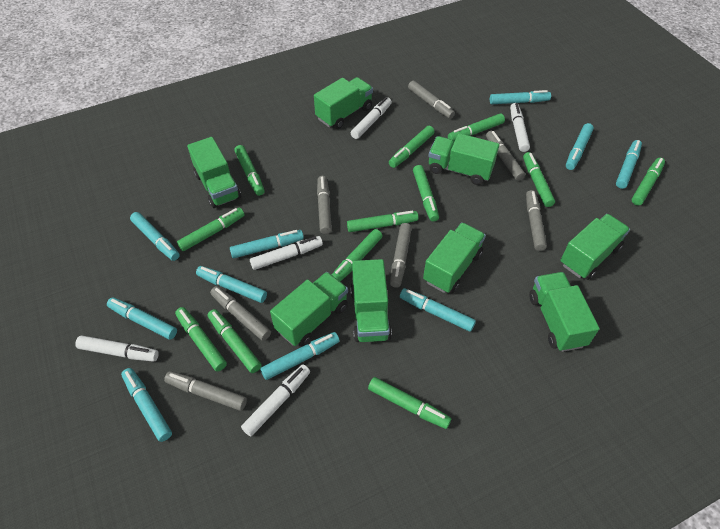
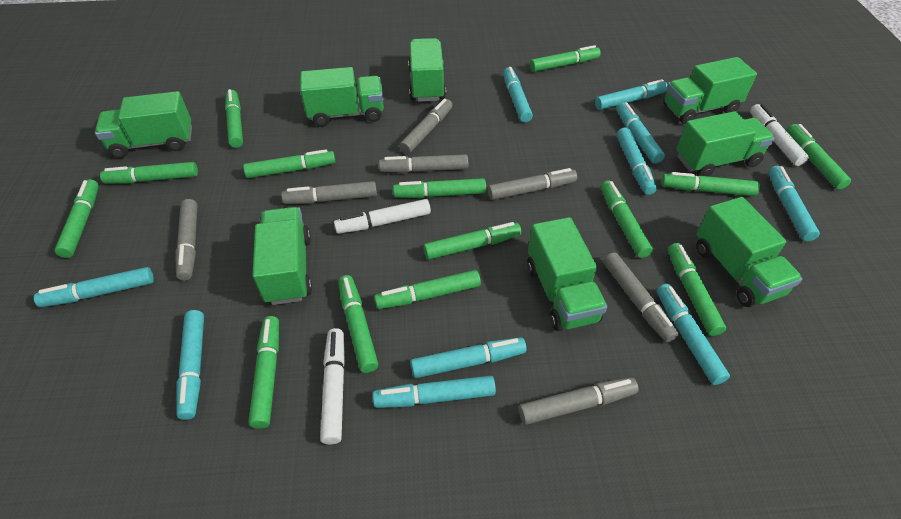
green marker: [175,307,227,372] [177,208,244,251] [208,309,262,373] [234,145,265,196] [332,229,382,282] [347,211,419,232] [368,377,451,429] [389,126,435,168] [413,165,439,222] [448,114,505,141] [523,152,555,207] [632,158,665,205] = 12 -> [54,179,99,258] [100,162,198,184] [225,89,243,148] [243,149,336,178] [248,316,279,429] [338,275,378,373] [374,270,481,309] [393,178,486,198] [423,222,521,260] [530,45,601,72] [601,180,653,258] [661,172,760,196] [668,243,726,336] [787,124,851,190] = 14
white marker: [75,336,159,362] [241,364,310,436] [250,236,323,270] [351,97,392,139] [510,103,530,152] = 5 -> [320,328,345,444] [334,199,431,234] [750,104,809,166] = 3

